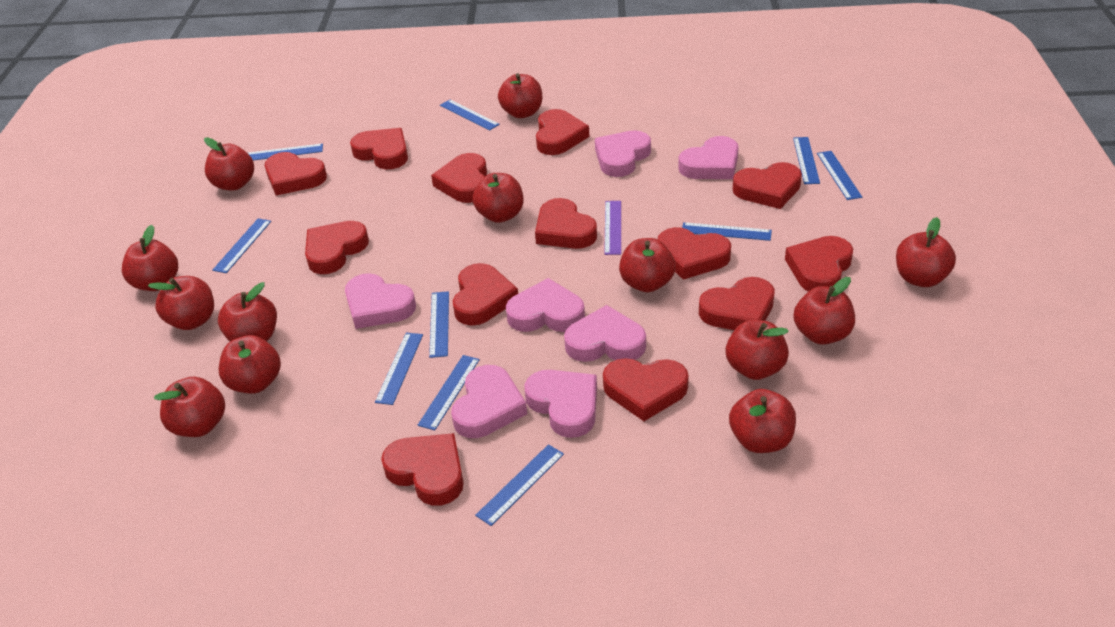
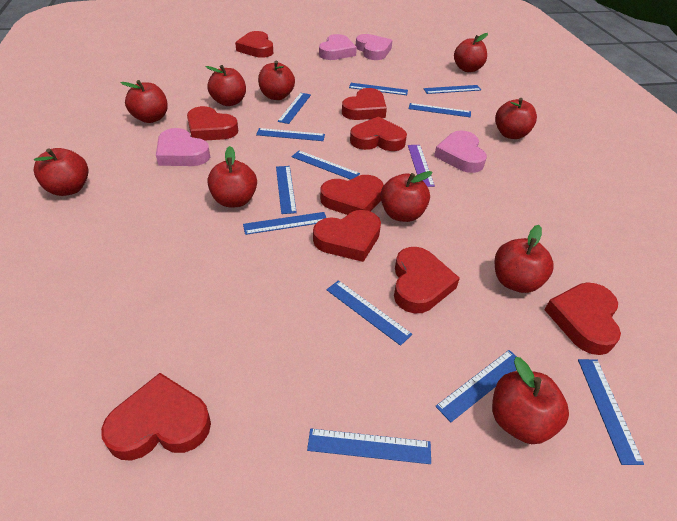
blue ruler: [212,218,271,273] [248,143,323,160] [375,333,423,405] [418,355,480,430] [429,291,449,358] [440,100,500,131] [475,444,564,526] [682,222,772,241] [793,137,820,184] [817,151,862,200] = 10 -> [243,212,326,235] [256,128,325,141] [276,166,297,214] [278,93,311,124] [292,151,360,180] [307,429,431,464] [326,280,412,346] [349,83,408,95] [409,103,471,117] [423,85,481,94] [435,350,517,422] [578,359,644,465] = 12
pink heart: [345,273,416,329] [451,365,527,438] [506,278,585,332] [525,370,597,438] [564,305,646,362] [595,130,651,177] [678,136,739,179] = 7 -> [156,128,210,166] [319,34,357,60] [356,34,392,60] [434,131,487,173] = 4
red apple: [122,225,178,291] [148,276,214,330] [154,376,225,437] [204,137,254,190] [218,282,277,342] [219,335,281,394] [473,173,523,223] [498,73,542,118] [619,238,676,292] [726,320,789,380] [729,389,796,453] [793,277,855,344] [896,217,956,287] = 13 -> [34,148,89,196] [120,80,168,123] [206,65,246,106] [207,146,257,208] [258,61,295,100] [381,171,433,222] [454,33,488,72] [492,357,569,444] [495,98,537,139] [495,225,554,293] = 10
red heart: [265,152,327,195] [305,221,369,274] [350,128,408,169] [381,433,464,506] [431,153,487,203] [453,263,518,326] [535,198,597,249] [536,109,590,155] [603,358,689,421] [658,227,731,280] [699,277,775,330] [733,162,802,209] [785,236,853,292] = 13 -> [101,373,211,461] [187,106,238,141] [235,31,273,58] [313,210,381,262] [320,175,384,215] [342,88,387,120] [350,116,407,151] [394,247,460,314] [545,282,621,355] = 9

